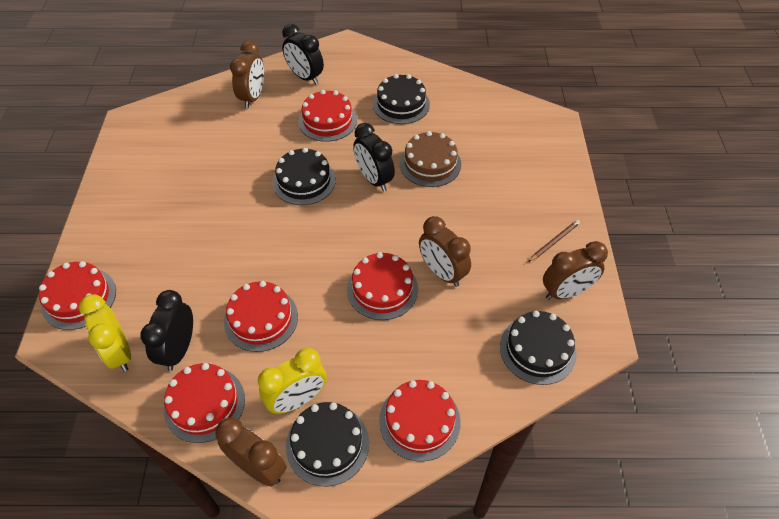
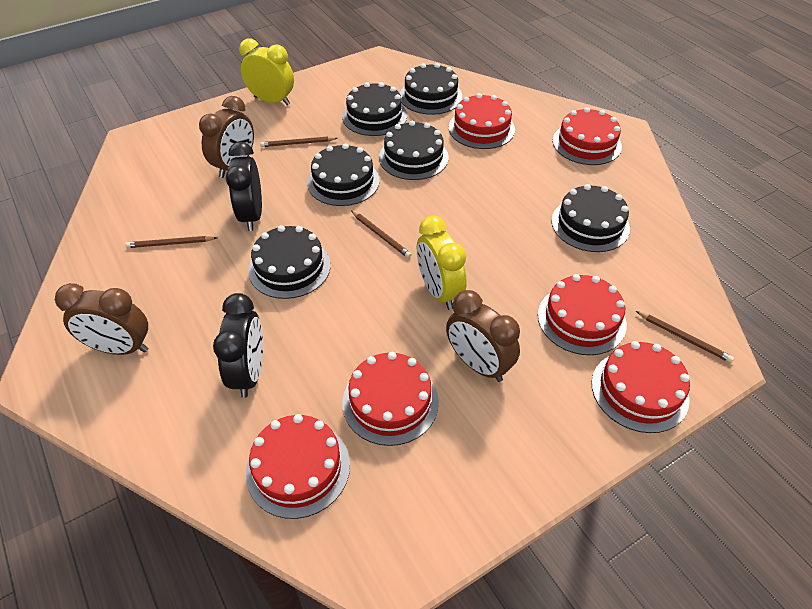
black cake: [272,148,336,205] [286,402,369,486] [373,74,430,124] [500,311,577,385] = 4 -> [248,225,331,299] [307,143,380,206] [342,82,407,136] [379,121,448,180] [400,63,462,115] [552,184,630,252] = 6
black clock: [141,290,193,371] [282,24,324,85] [353,123,395,192] = 3 -> [213,293,263,398] [226,142,262,231] = 2
brown cake: [400,131,461,187] = 1 -> none = 0
brown clock: [215,418,286,487] [230,41,264,108] [419,216,471,287] [543,241,608,300] = 4 -> [55,283,148,355] [199,96,254,178] [446,290,520,382] = 3
brown pencil: [528,220,580,262] = 1 -> [125,236,217,248] [260,136,338,147] [351,211,412,258] [636,311,734,363] = 4

